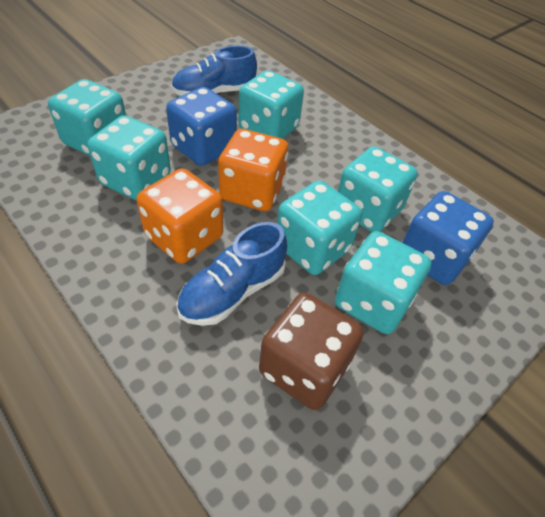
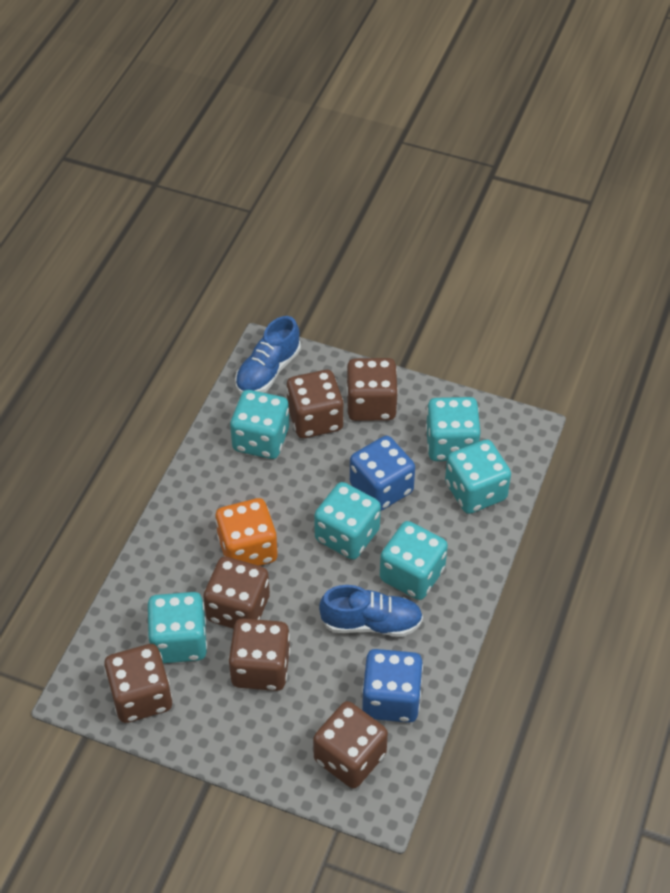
brown dice: [259,293,363,410] = 1 -> [104,644,172,723] [203,557,270,629] [228,618,290,691] [286,370,344,438] [313,701,388,788] [346,358,398,421] = 6
orange dice: [137,168,223,264] [218,129,288,211] = 2 -> [215,498,278,566] = 1

